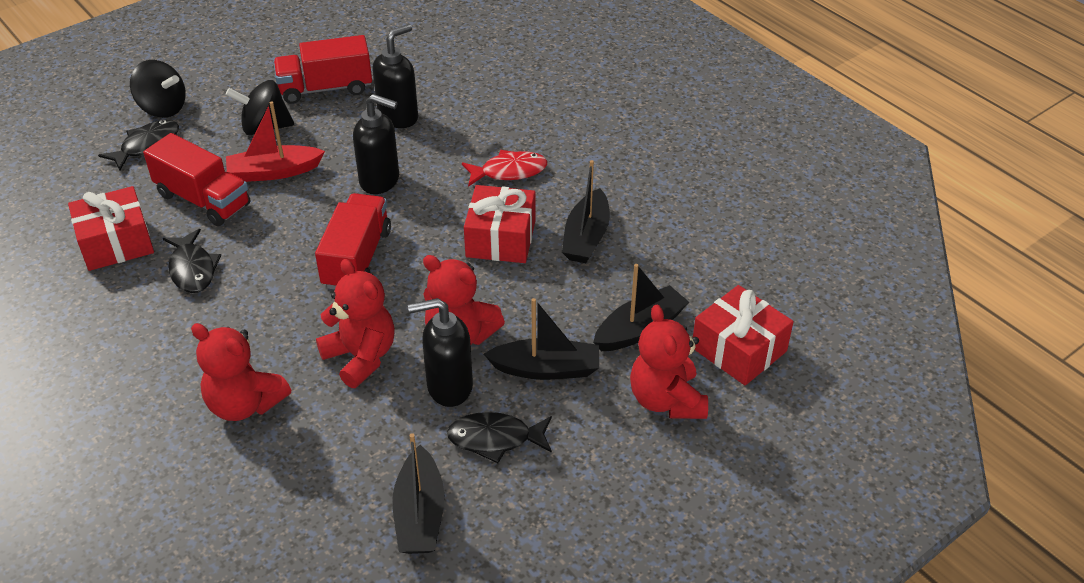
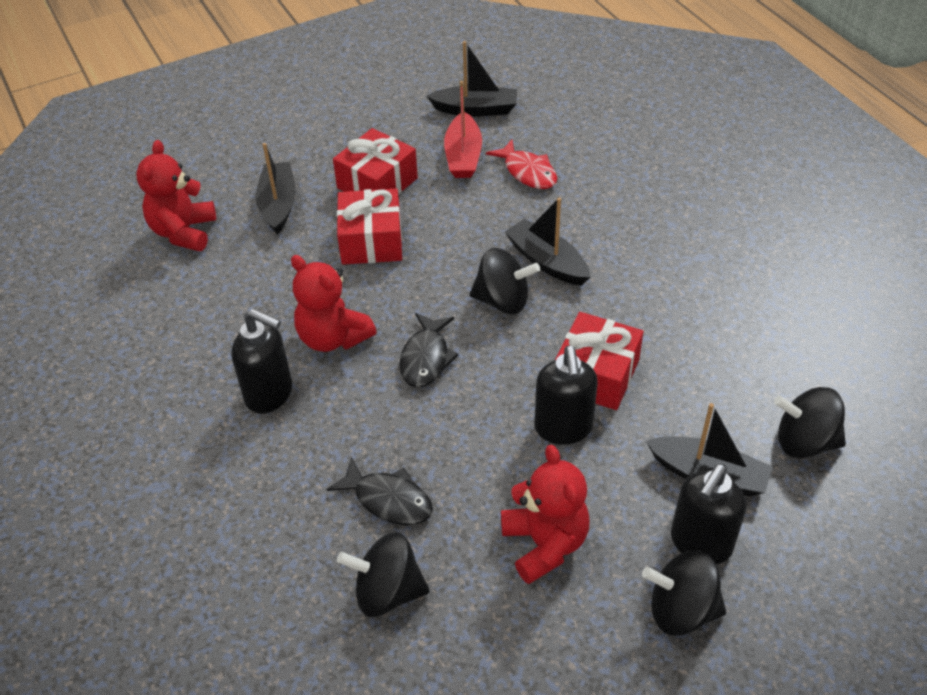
black fish: [98,120,179,170] [163,229,221,293] [447,412,552,463] = 3 -> [326,457,433,525] [399,313,458,388] = 2
black spinning top: [130,60,186,118] [226,80,294,135] = 2 -> [337,532,430,617] [470,248,540,314] [642,550,726,636] [774,387,846,458] = 4
red teddy bear: [191,323,291,421] [316,259,395,388] [423,255,505,345] [630,305,708,419] = 4 -> [136,140,216,251] [291,255,377,352] [501,445,590,584] = 3
red truck: [143,133,250,226] [273,35,372,104] [315,193,391,290] = 3 -> none = 0

